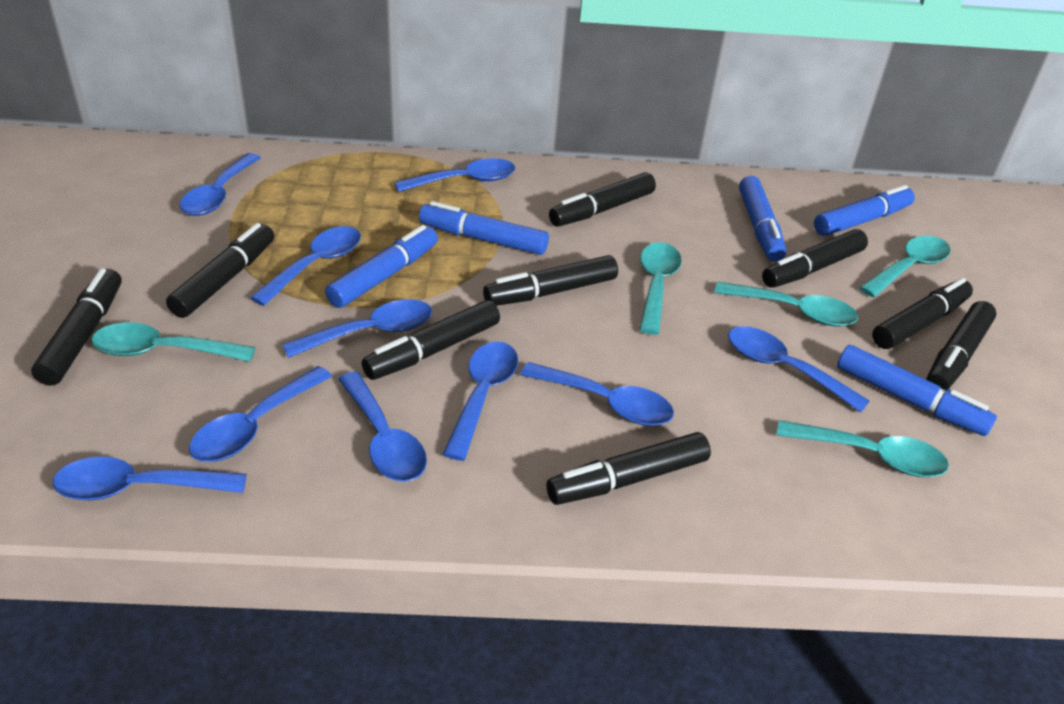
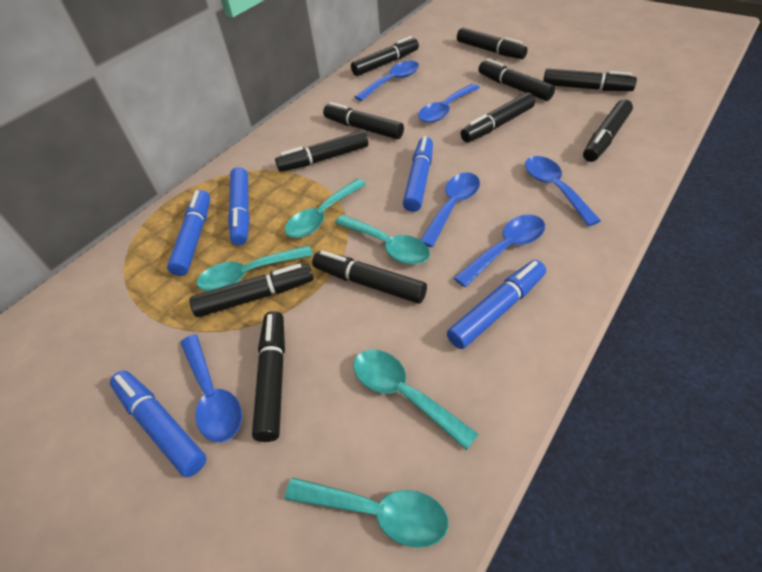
black marker: [31,268,122,386] [166,223,274,318] [362,300,500,380] [483,255,618,306] [546,432,711,505] [549,172,656,227] [762,229,868,288] [872,278,973,349] [926,301,997,390] = 9 -> [189,263,314,317] [252,311,285,442] [275,130,368,172] [312,250,427,304] [323,102,404,139] [351,36,419,76] [457,28,528,59] [461,92,535,142] [478,59,555,101] [543,69,637,91] [583,99,633,162] = 11
blue spoon: [53,457,247,501] [180,153,261,216] [189,366,332,462] [250,226,361,306] [282,299,432,358] [338,371,427,482] [394,158,516,192] [443,341,518,461] [520,362,674,426] [728,326,870,413] = 10 -> [180,334,242,442] [355,61,419,101] [418,84,480,123] [421,172,480,247] [454,215,545,287] [525,156,601,226] = 6

